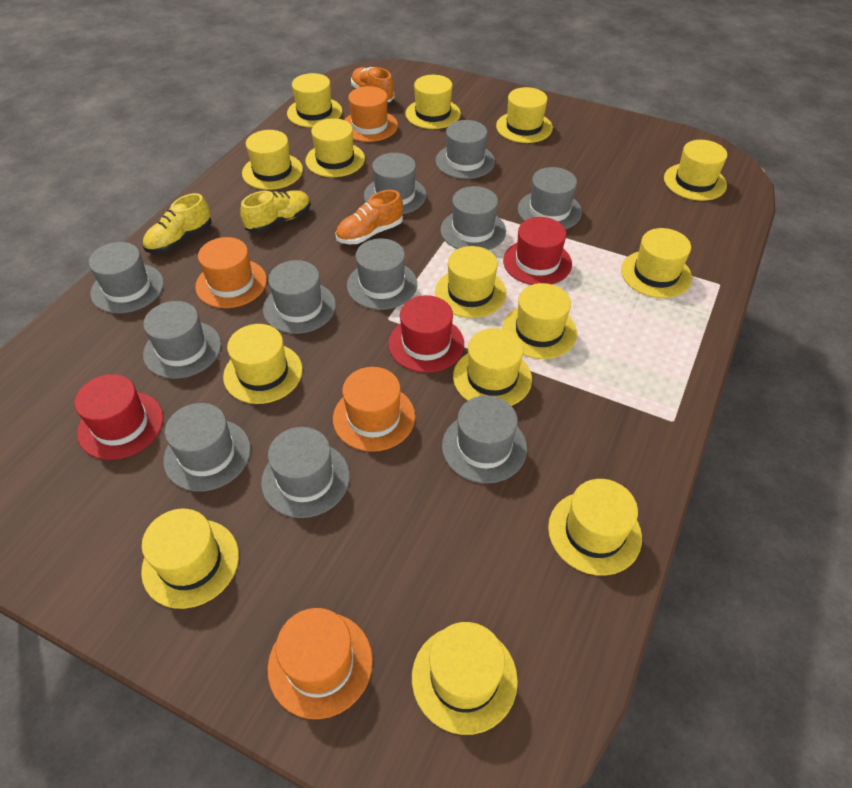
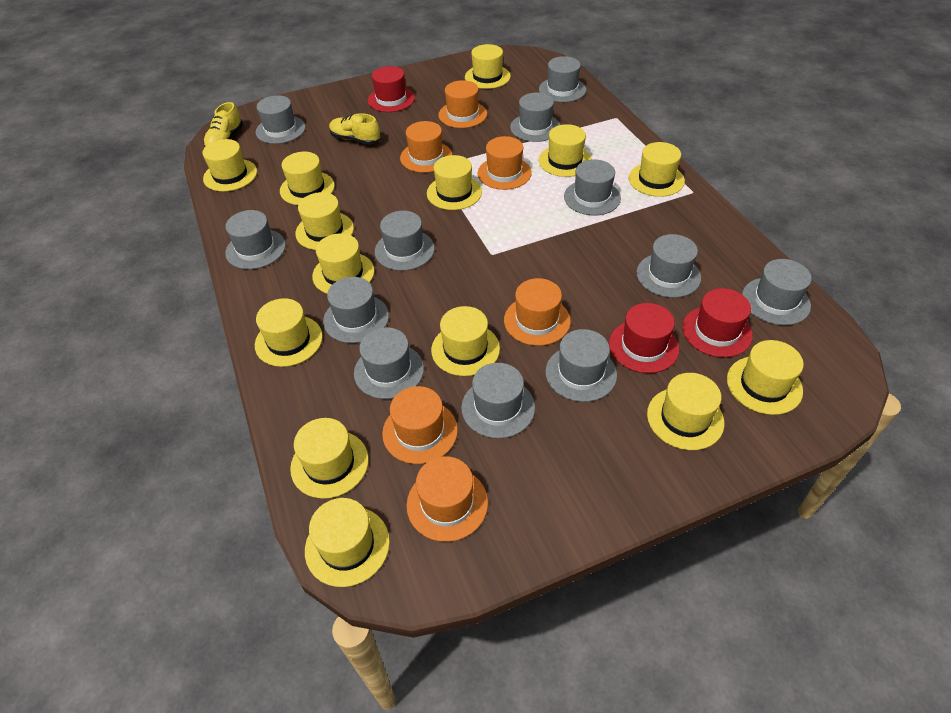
grey hat: [89,242,164,313] [143,301,221,379] [163,403,251,491] [261,427,350,518] [263,260,336,334] [347,238,417,310] [364,153,427,214] [436,120,495,179] [440,186,506,250] [442,395,527,483] [518,167,582,229] = 11 -> [225,210,286,269] [256,95,306,144] [323,277,389,343] [354,327,424,399] [375,211,435,271] [461,363,535,439] [510,93,560,142] [539,56,586,102] [545,329,617,402] [564,160,621,215] [636,234,701,298] [742,259,812,325] = 12
orange hat: [195,237,267,308] [268,608,373,719] [333,367,415,452] [344,86,398,142] = 4 -> [382,386,458,464] [400,121,452,173] [406,456,488,542] [438,80,487,128] [477,136,532,190] [504,278,571,346] = 6
orange shoe: [335,190,403,244] [351,67,394,102] = 2 -> none = 0

